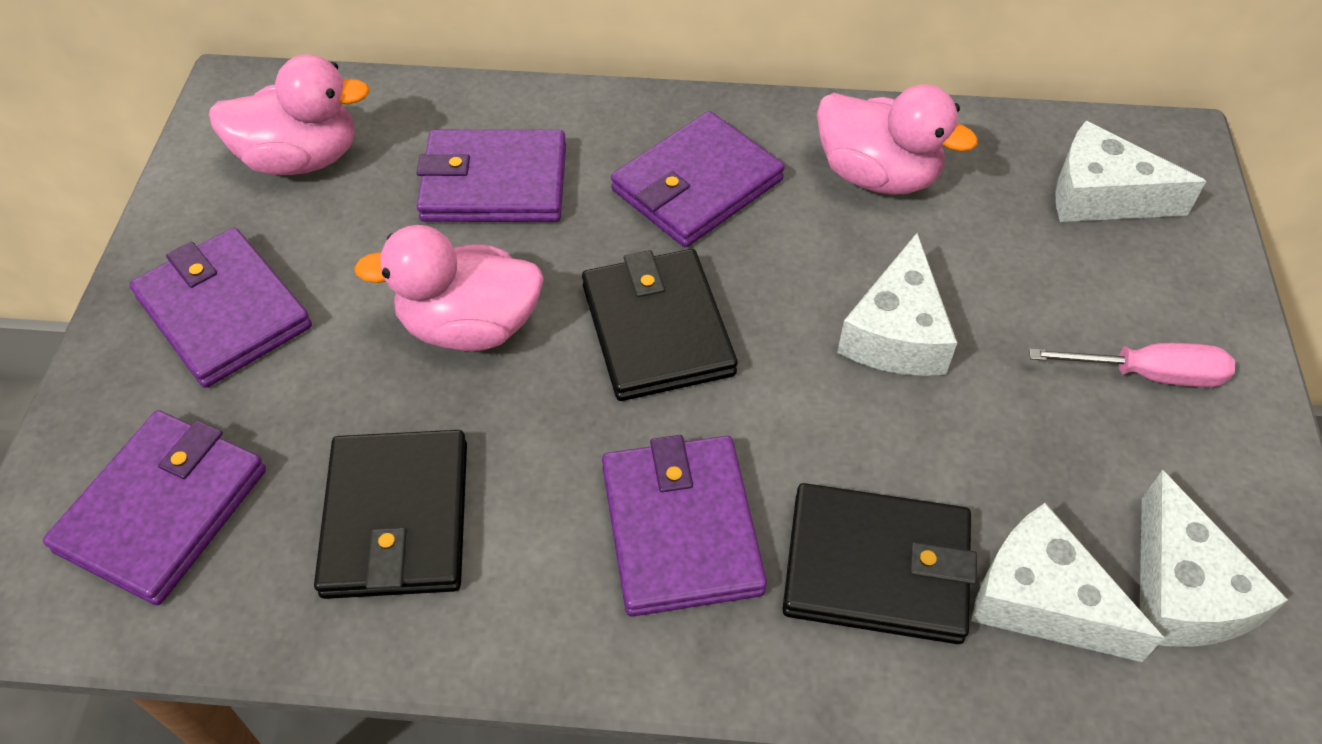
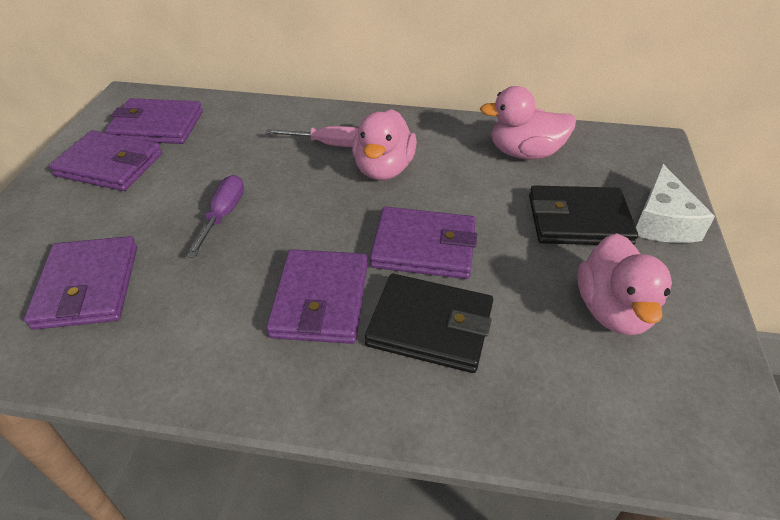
black wallet: [314,430,467,599] [582,249,738,401] [782,483,977,644] = 3 -> [365,274,493,373] [529,185,638,245] = 2
purple screwdriver: none = 0 -> [187,175,244,258] = 1
white cheese: [837,233,957,376] [971,503,1164,662] [1055,121,1206,222] [1140,470,1288,647] = 4 -> [636,164,715,243] = 1

